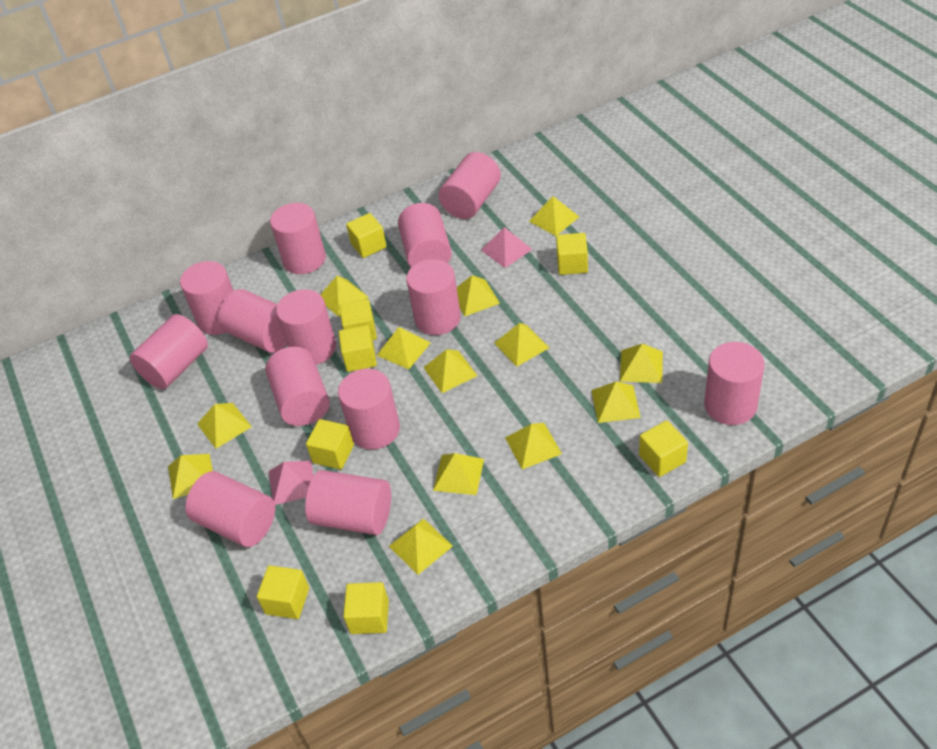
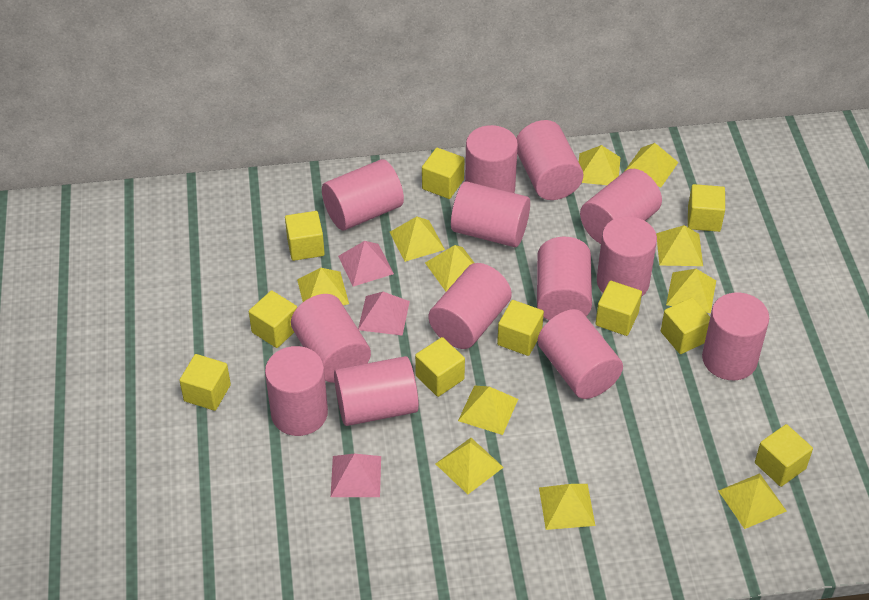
pink pyramid: [269,461,313,505] [481,227,533,268] = 2 -> [331,453,381,497] [338,241,394,286] [358,292,410,336] = 3
yellow cube: [257,565,309,619] [306,419,354,470] [339,299,377,340] [339,325,377,372] [343,582,389,634] [346,213,387,258] [556,233,588,275] [639,420,688,477] = 8 -> [179,354,231,411] [249,290,297,348] [285,211,325,261] [415,337,465,397] [422,148,464,199] [497,300,544,356] [595,281,642,336] [661,297,710,354] [688,184,725,232] [755,424,813,487] = 10
yellow pyramid: [168,454,213,499] [197,403,252,449] [320,276,368,317] [376,327,430,369] [389,518,453,575] [423,349,478,393] [433,453,484,495] [457,275,500,316] [494,323,549,367] [505,423,562,469] [529,196,579,236] [591,381,641,423] [620,344,663,383] = 13 -> [297,268,349,305] [390,217,445,262] [425,245,474,291] [436,438,504,494] [458,385,518,435] [539,484,595,530] [579,145,620,185] [624,143,678,188] [656,225,703,266] [666,269,716,313] [718,473,787,529] = 11

